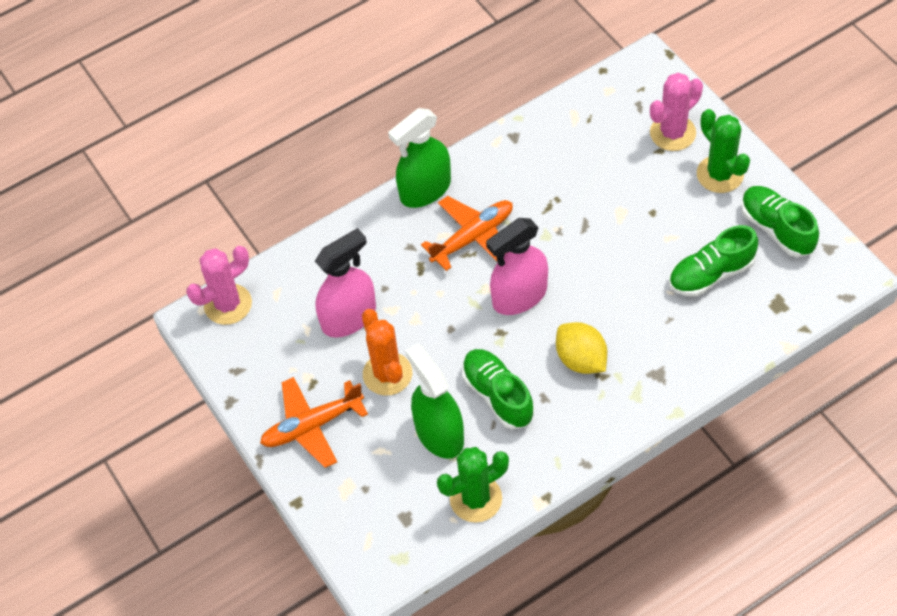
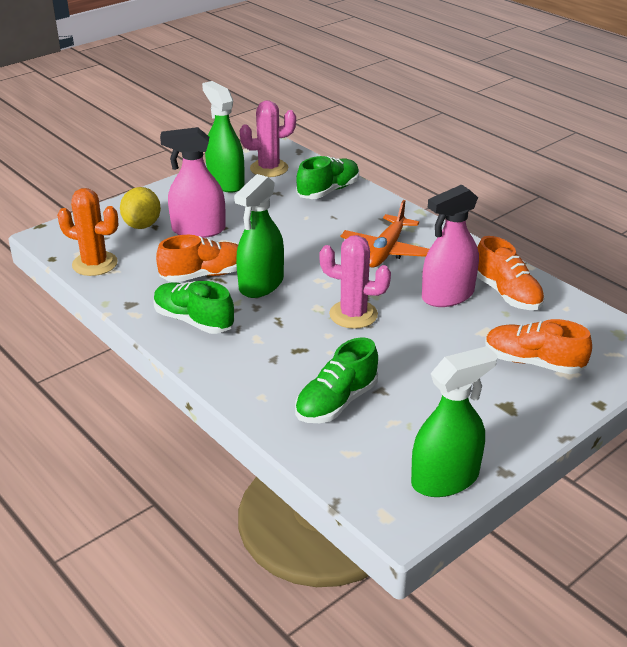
green cactus: [437,447,509,523] [697,109,750,193] = 2 -> none = 0
green spray bottle: [388,108,451,208] [405,344,464,459] = 2 -> [202,81,245,192] [234,174,284,298] [411,346,498,497] = 3
orange plane: [260,377,368,468] [421,196,513,271] = 2 -> [341,200,429,268] = 1
orange shoe: none = 0 -> [156,235,238,282] [477,236,545,310] [485,319,592,374] = 3

